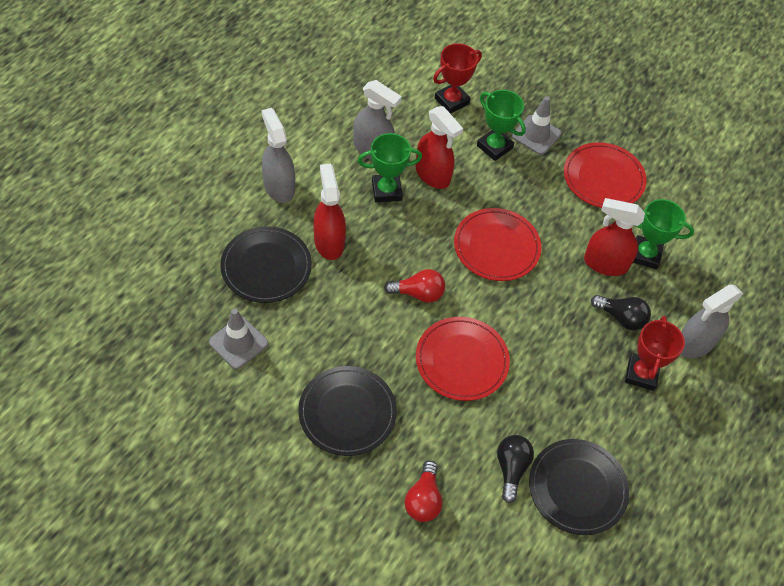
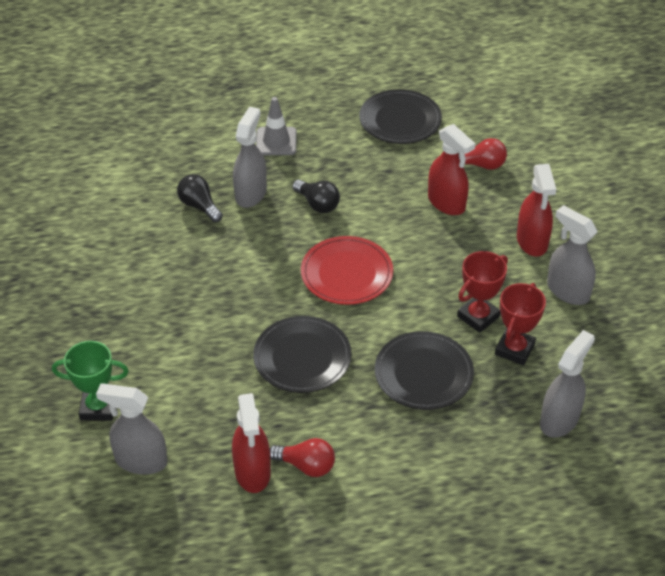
green trophy: [358,133,422,202] [477,90,526,161] [633,199,694,269] = 3 -> [52,341,129,421] = 1
grey spray bottle: [262,108,295,203] [353,80,402,160] [680,284,743,358] = 3 -> [96,384,168,475] [233,107,267,208] [540,330,595,438] [547,205,598,305] = 4
grey traffic cone: [209,308,268,369] [512,96,561,155] = 2 -> [256,97,297,155] = 1
red plate: [416,317,510,401] [454,208,542,281] [564,142,647,208] = 3 -> [301,236,393,305] = 1

